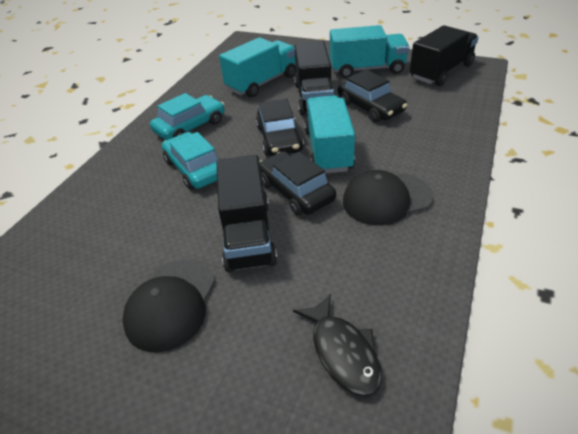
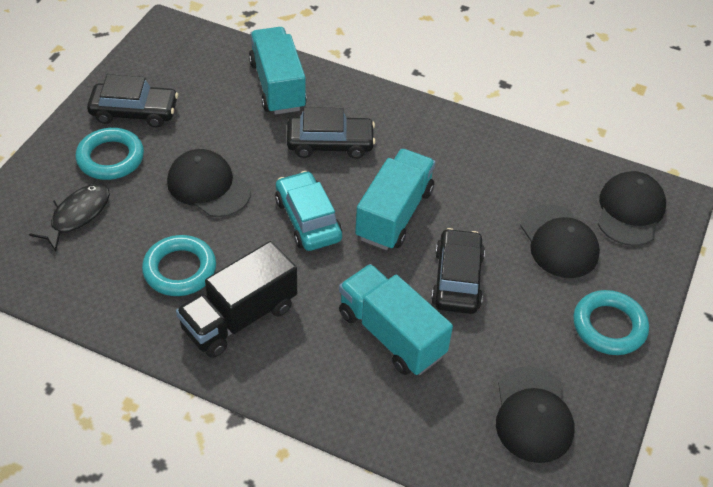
black cap: [122,260,215,353] [343,170,433,226] = 2 -> [167,149,251,217] [496,366,574,463] [520,204,600,278] [598,171,666,246] = 4
black truck: [217,155,277,272] [294,41,334,116] [410,25,479,86] = 3 -> [176,241,297,358] = 1
turquoise car: [150,93,224,140] [162,132,218,190] = 2 -> [275,171,342,251] = 1
turquoise ring: none = 0 -> [76,128,144,180] [142,235,216,296] [573,290,649,355] = 3

